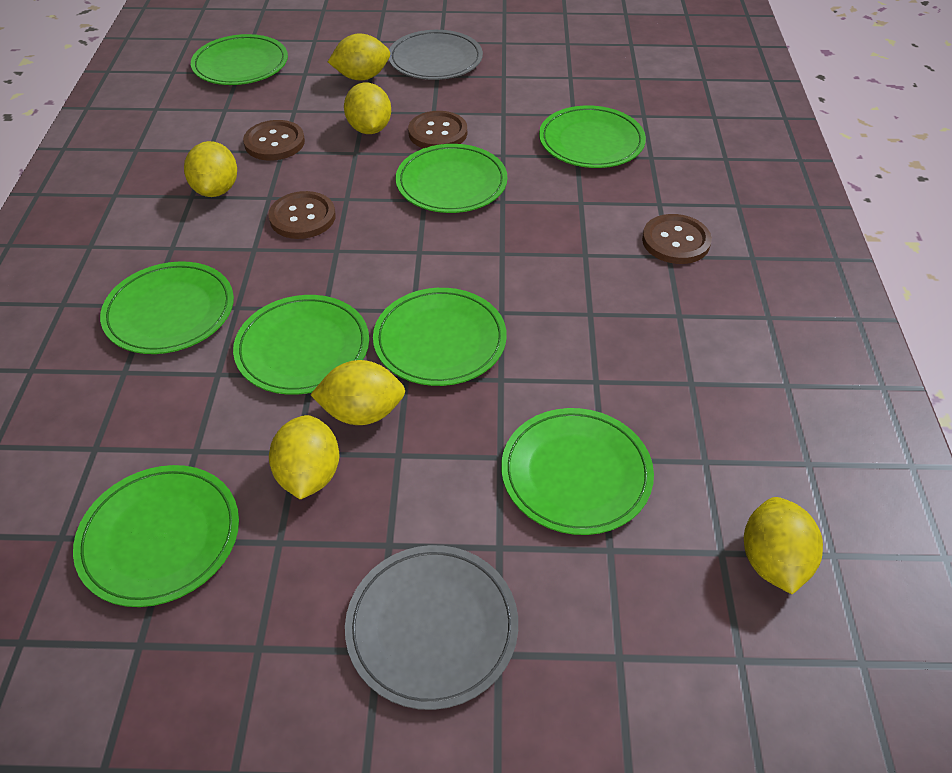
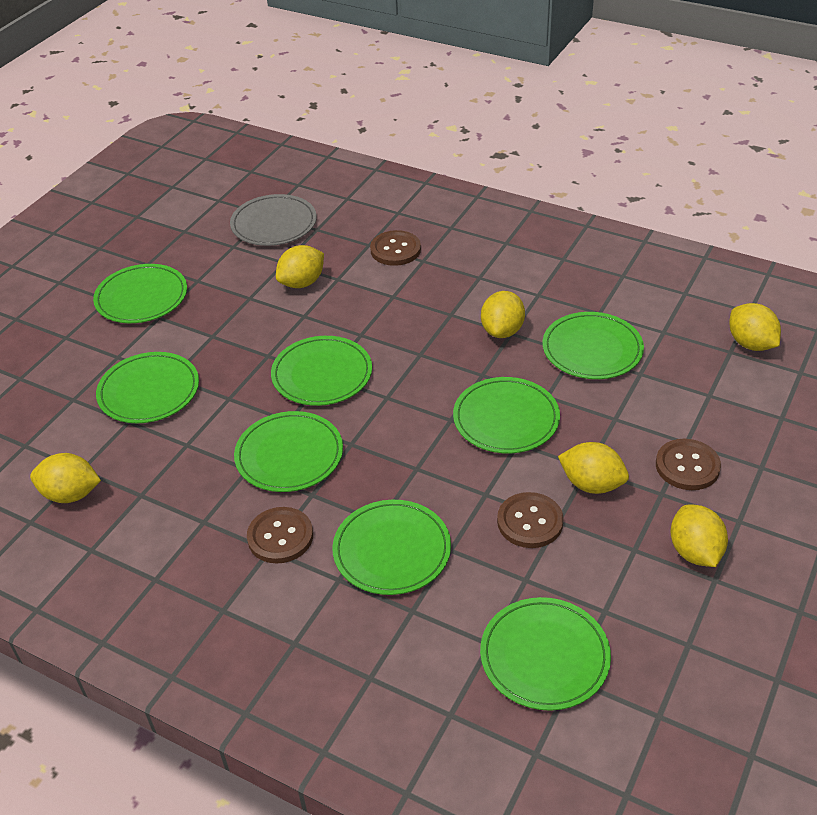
grey plate: [345,545,518,710] [388,30,483,80] = 2 -> [230,194,317,246] = 1

